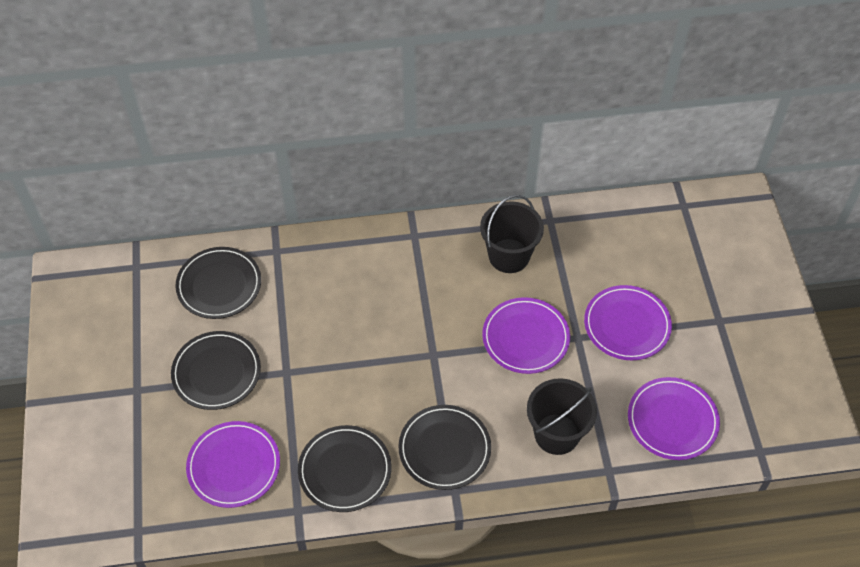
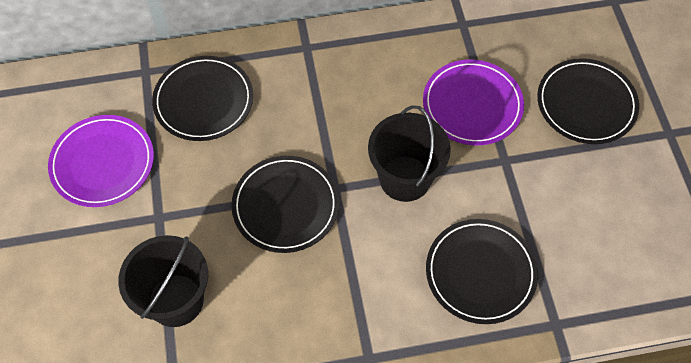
purple plate: [186,421,280,508] [482,297,570,374] [584,285,672,360] [628,377,720,460] = 4 -> [48,115,154,207] [423,60,524,145] = 2

